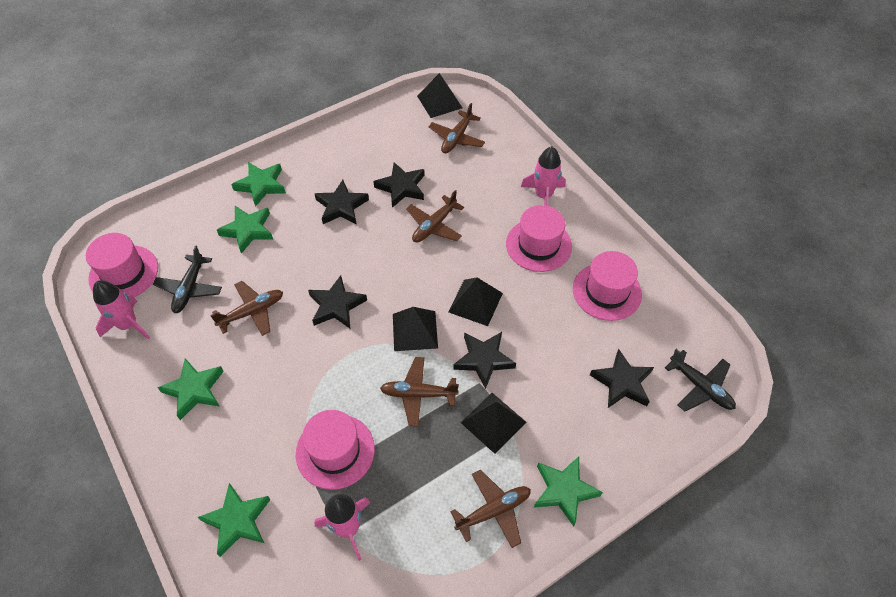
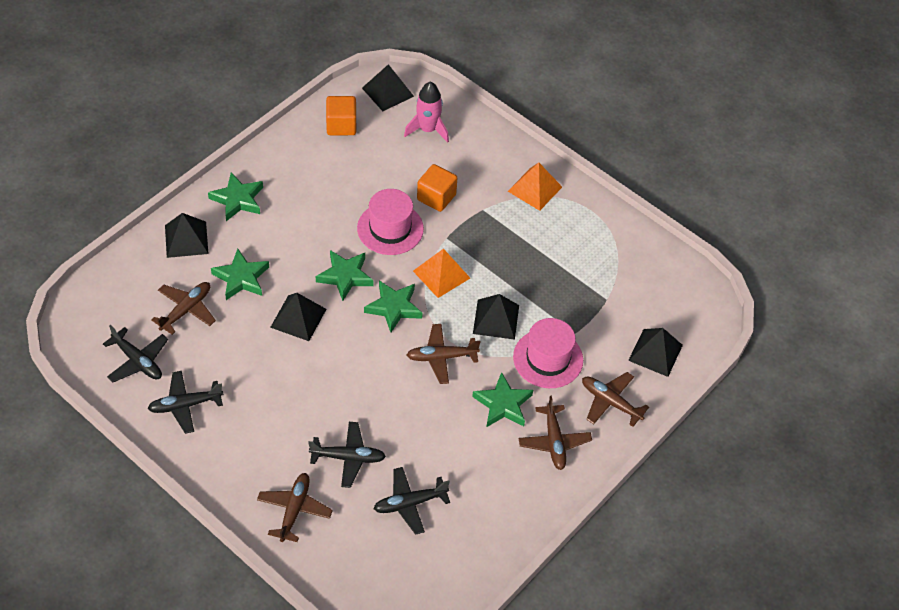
black plane: [153,246,222,313] [665,349,736,411] = 2 -> [103,325,168,382] [148,371,223,434] [308,422,386,488] [374,467,450,535] = 4
black pyramid: [393,307,438,351] [417,73,462,118] [448,278,503,326] [461,393,526,454] = 4 -> [165,213,208,258] [270,293,326,341] [362,64,414,111] [473,294,519,340] [628,328,683,377] = 5
black star: [308,275,367,328] [315,180,369,224] [373,162,425,208] [453,332,516,389] [590,349,654,408] = 5 -> none = 0
orange cube: none = 0 -> [326,96,356,135] [417,164,458,212] = 2
orange pyramid: none = 0 -> [413,248,470,298] [508,163,562,211] = 2
pink hat: [86,233,158,297] [296,410,375,490] [506,205,572,272] [573,251,642,321] = 4 -> [357,189,424,255] [513,318,583,388] = 2
pink rocket: [93,280,150,339] [314,494,370,561] [521,146,565,206] = 3 -> [404,81,449,143] = 1

